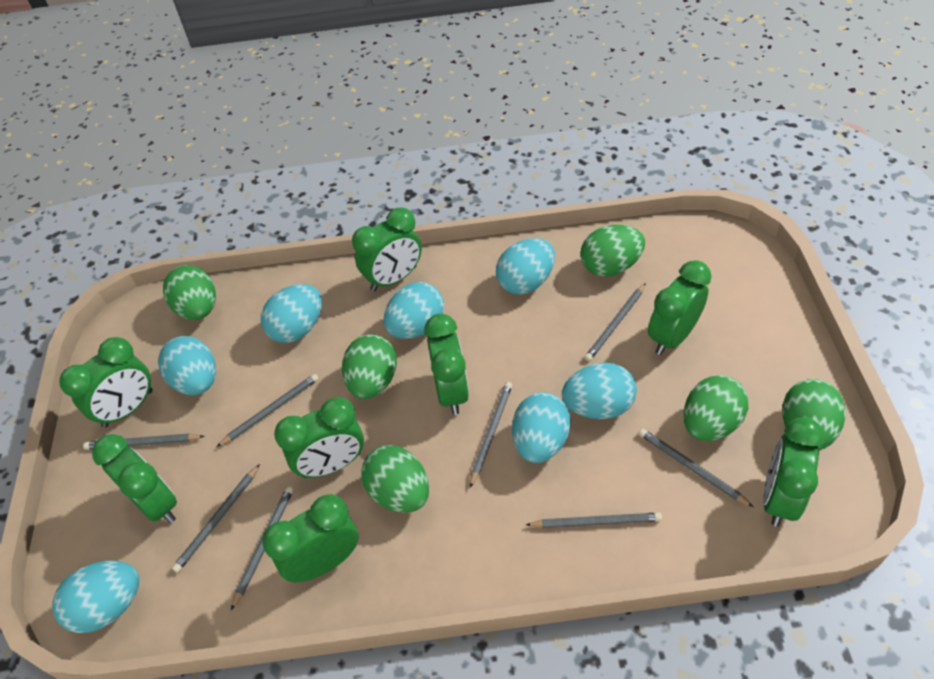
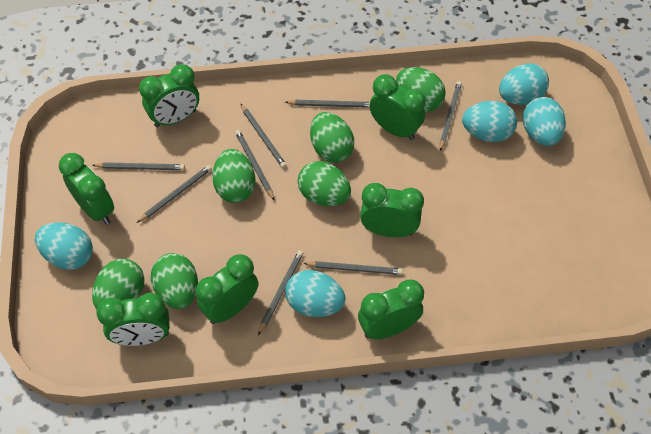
green clock: [59,337,153,428] [92,434,177,523] [262,494,359,582] [274,397,364,478] [352,208,422,291] [424,314,469,415] [648,260,712,355] [763,417,824,527] = 8 -> [59,153,114,225] [96,293,170,346] [139,64,199,127] [196,254,258,324] [358,280,424,339] [360,183,424,237] [369,74,426,140] = 7
turquoise egg: [52,561,139,633] [158,336,216,395] [261,284,322,343] [384,282,444,339] [496,238,555,295] [512,392,571,463] [562,363,637,419] = 7 -> [35,222,93,270] [285,270,346,317] [462,101,517,142] [499,63,549,105] [523,97,566,146] = 5

